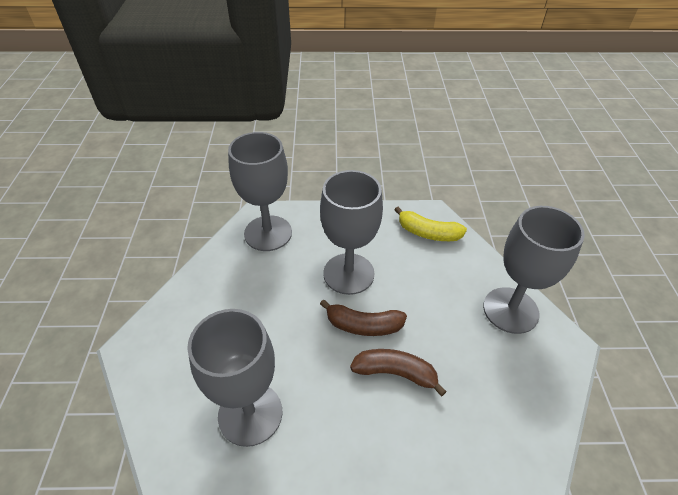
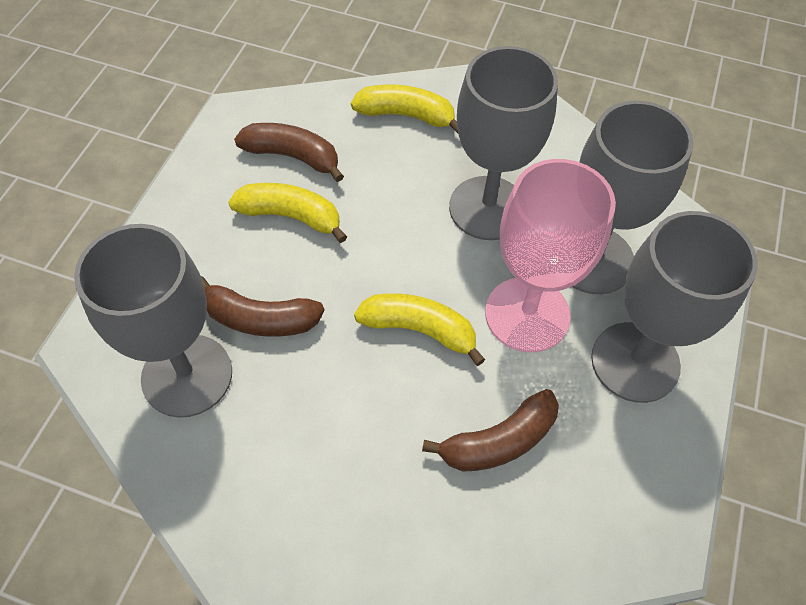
brown banana: [320,299,407,336] [350,349,447,396] = 2 -> [201,276,324,337] [234,123,344,182] [422,389,559,472] = 3
pink goblet: none = 0 -> [485,159,616,352] = 1
yellow banana: [395,207,467,241] = 1 -> [229,183,347,243] [351,84,458,133] [354,293,485,366] = 3

